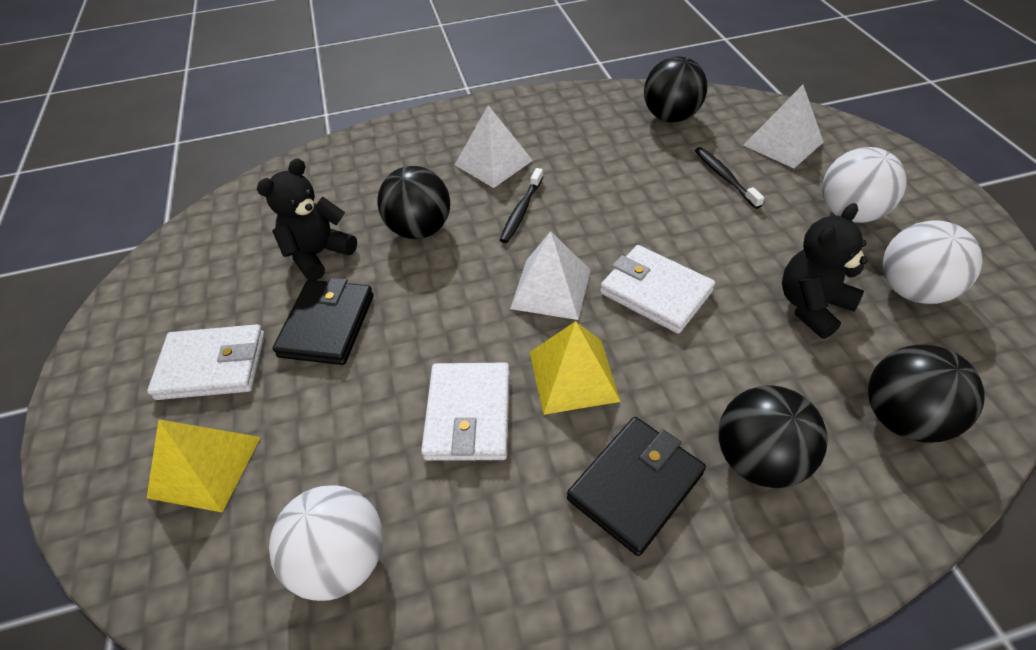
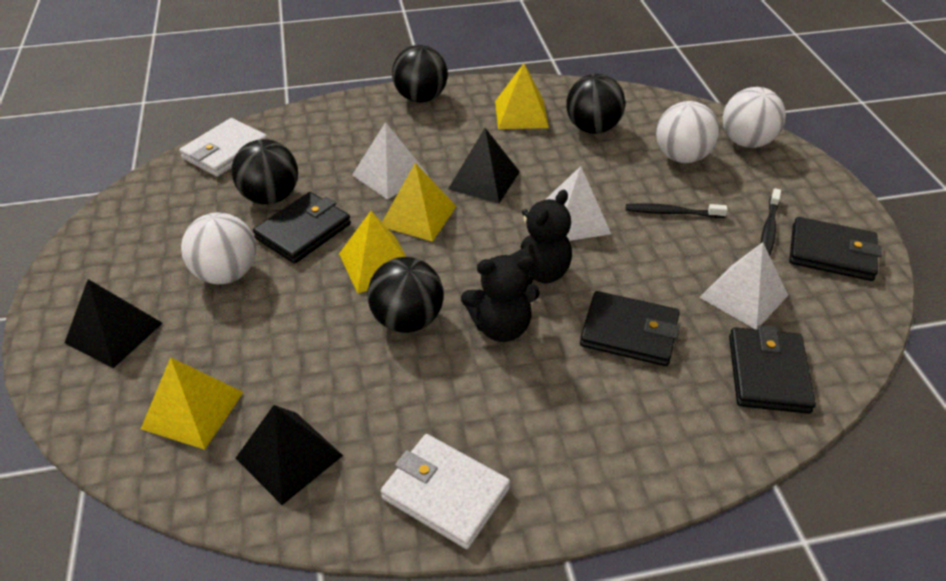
black pyramid: none = 0 -> [65,279,163,368] [235,405,343,505] [448,128,520,203] = 3
black wallet: [272,278,374,365] [567,417,706,556] = 2 -> [253,192,351,264] [580,291,680,366] [729,325,816,414] [789,217,882,281] = 4
white wallet: [147,324,265,400] [421,363,510,461] [600,245,715,334] = 3 -> [179,118,267,177] [381,434,510,549] = 2
yellow pyramid: [147,419,261,513] [530,321,621,415] = 2 -> [141,357,243,450] [339,211,406,294] [382,163,456,242] [495,63,549,129] = 4

